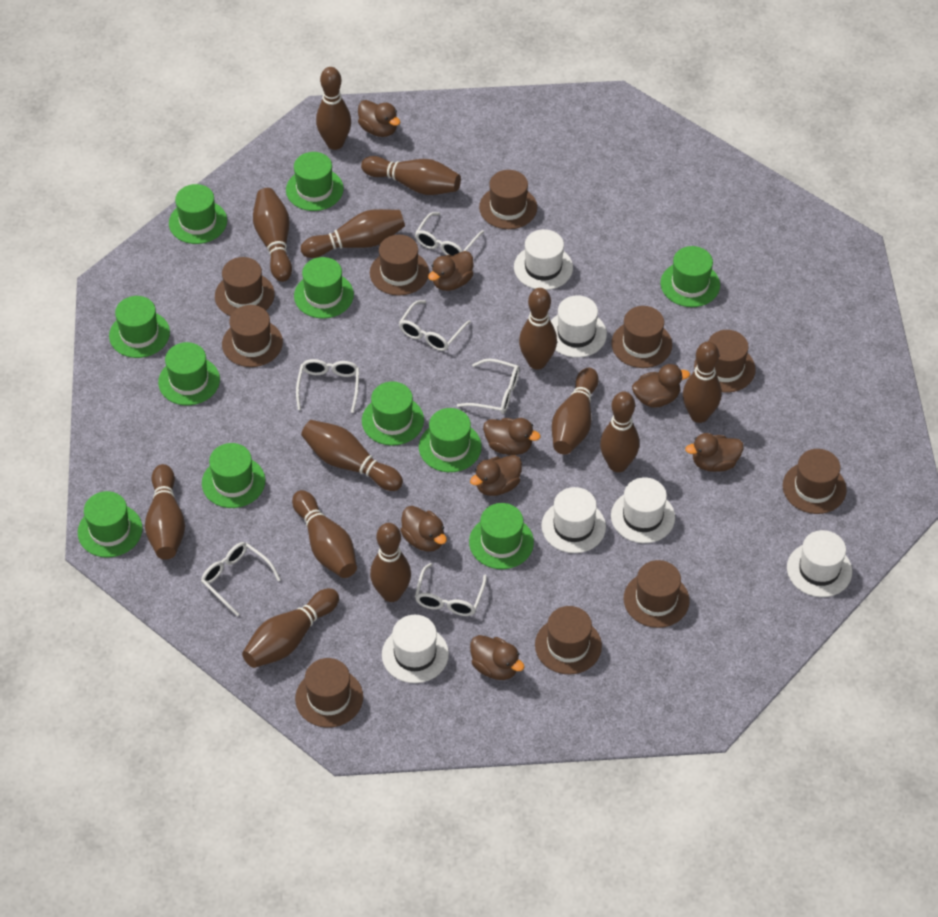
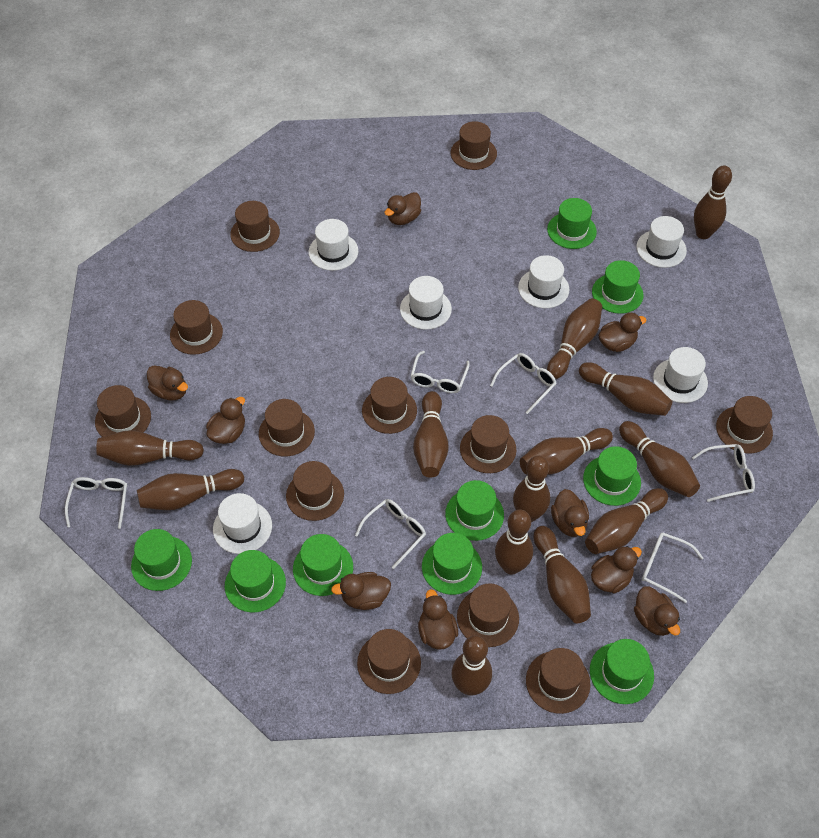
brown duck: [358,100,400,137] [400,506,447,552] [428,251,474,291] [470,455,522,496] [470,635,524,680] [483,418,541,455] [632,364,690,408] [685,433,744,472] = 8 -> [147,365,188,400] [206,397,245,444] [331,572,391,610] [384,192,421,225] [418,589,458,650] [551,489,589,537] [591,546,642,594] [598,313,647,352] [634,586,680,636] = 9
brown hat: [215,257,275,316] [222,305,283,367] [295,658,363,728] [370,235,429,296] [479,170,537,229] [535,606,602,675] [611,306,672,368] [623,560,690,628] [694,330,756,393] [783,449,847,514] = 10 -> [95,385,151,437] [170,300,223,355] [230,201,280,252] [259,399,315,456] [286,461,344,521] [357,629,421,694] [362,377,417,434] [451,121,497,170] [457,583,519,647] [460,415,516,473] [526,648,590,714] [716,396,773,454] = 12
green hat: [78,491,143,558] [109,296,170,358] [158,342,220,405] [169,184,227,244] [202,443,265,508] [286,152,344,211] [294,257,354,318] [362,382,424,446] [419,408,482,472] [469,503,534,569] [661,246,720,307] = 11 -> [131,529,192,591] [225,550,286,613] [293,534,353,596] [422,533,482,595] [445,480,504,541] [547,198,597,249] [583,446,641,506] [590,639,654,704] [592,260,643,314] = 9

